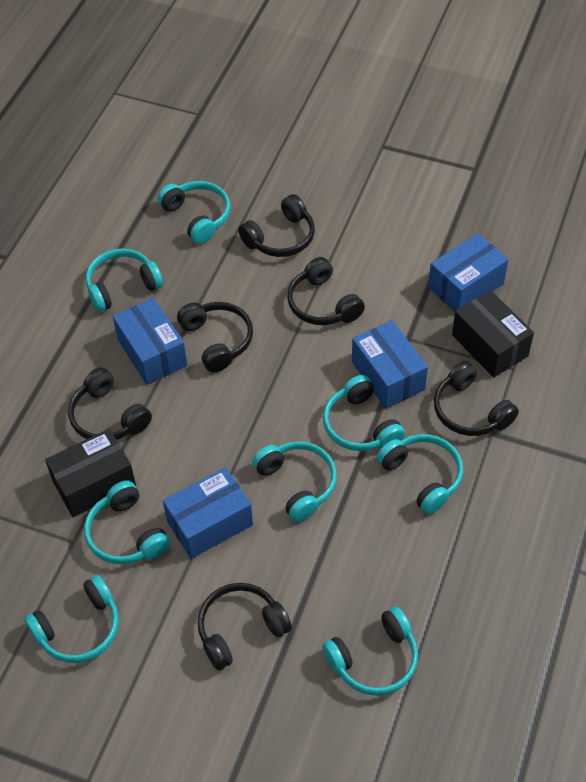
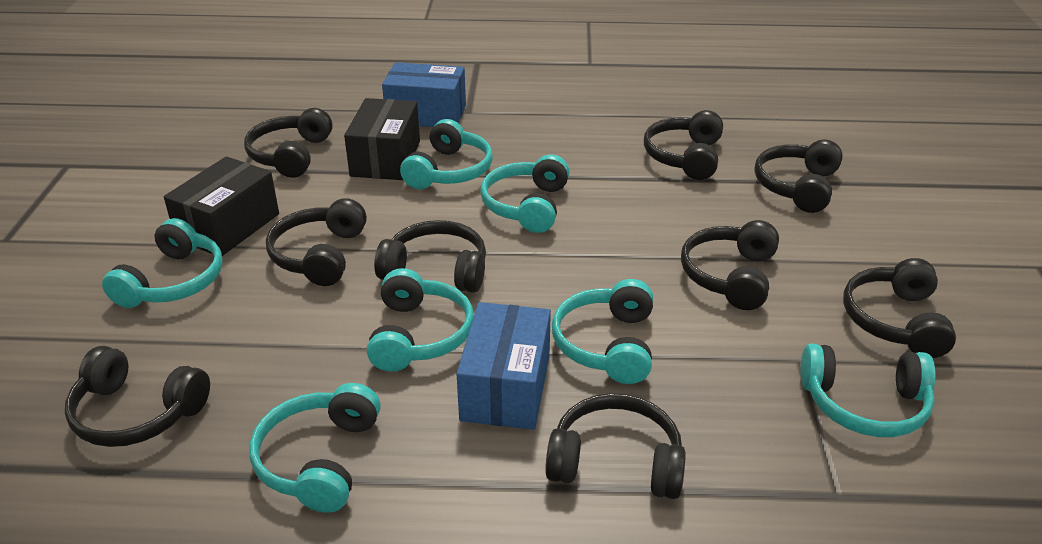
black headphones: [68,367,152,440] [177,302,253,373] [198,583,292,670] [238,194,315,257] [287,257,365,325] [434,361,519,436] = 6 -> [65,346,210,447] [244,108,333,178] [266,198,367,286] [374,220,486,293] [545,393,686,499] [644,110,723,180] [681,220,779,310] [755,139,843,213] [843,258,956,358] = 9
blue box: [113,298,187,385] [163,467,253,559] [352,320,428,409] [428,233,509,312] = 4 -> [382,62,466,127] [456,302,551,430] = 2
turquoise headphones: [24,575,119,663] [84,480,170,564] [86,249,163,312] [157,181,230,244] [252,441,337,522] [322,607,418,696] [323,375,405,451] [377,434,463,514] = 8 -> [102,218,223,308] [249,383,381,513] [367,268,474,372] [400,119,493,189] [480,154,570,233] [552,279,653,384] [800,344,936,437] = 7

